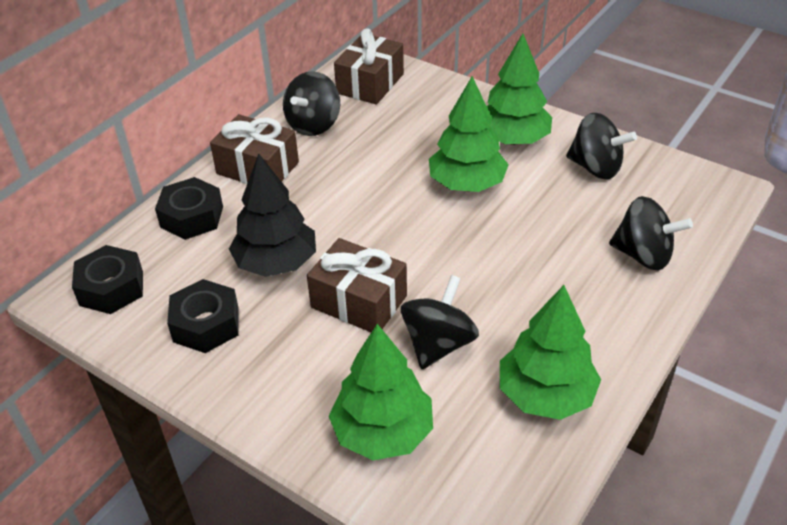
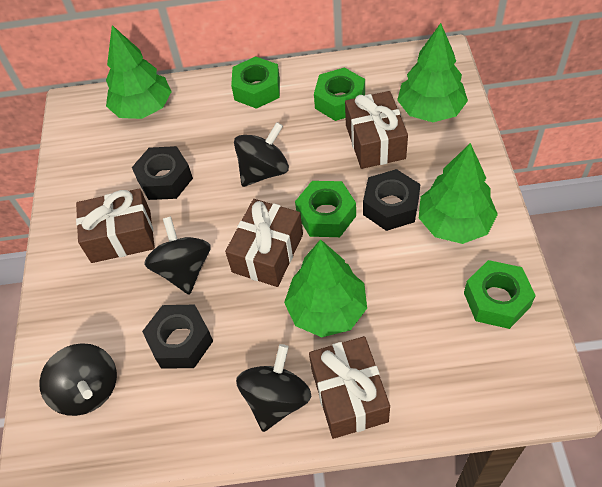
black tree: [229,154,316,277] = 1 -> none = 0
brown gift: [210,114,299,184] [307,238,407,332] [334,28,404,105] = 3 -> [76,188,155,263] [225,199,303,287] [309,336,390,439] [345,91,408,169] = 4
green nut: none = 0 -> [231,56,280,109] [295,181,356,237] [314,67,365,121] [464,260,536,329] = 4

